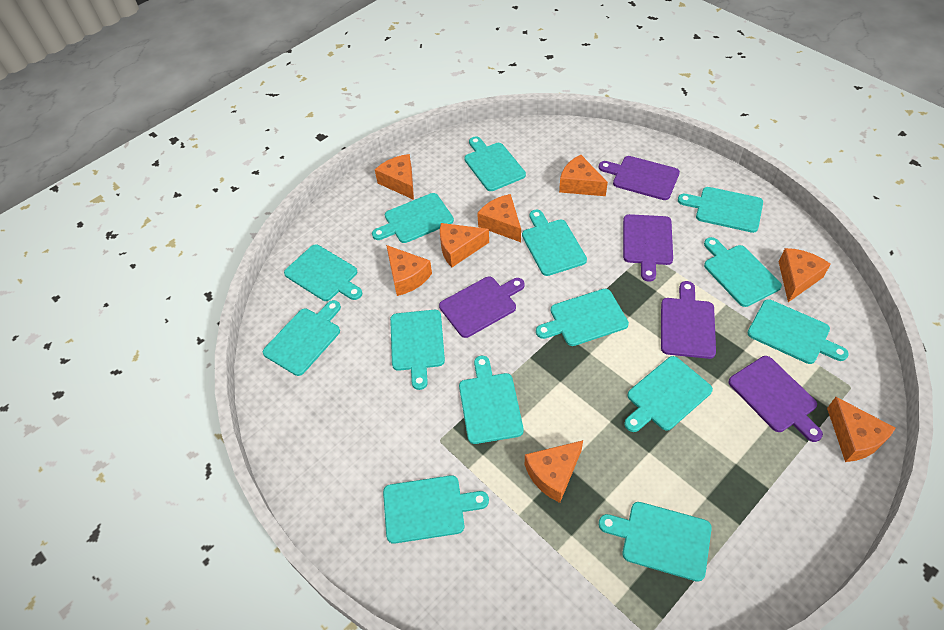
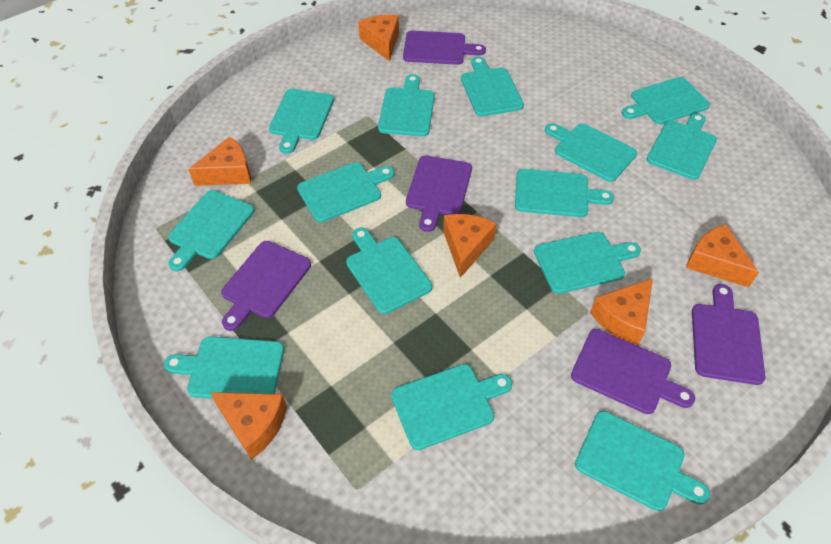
orange cheese: [375,154,414,200] [386,245,432,296] [440,223,489,267] [477,194,521,242] [525,440,583,503] [559,155,608,196] [779,248,831,302] [827,397,896,462] = 8 -> [188,137,251,186] [210,392,287,460] [358,15,399,62] [443,214,497,278] [590,278,653,346] [686,224,759,288] = 6

